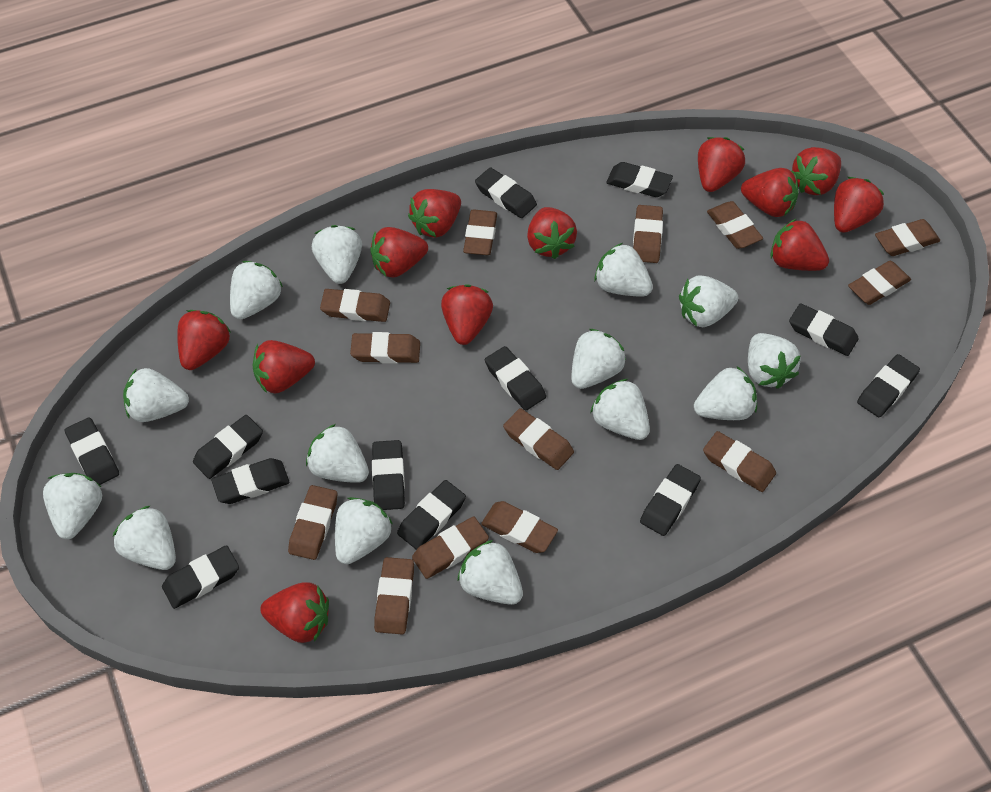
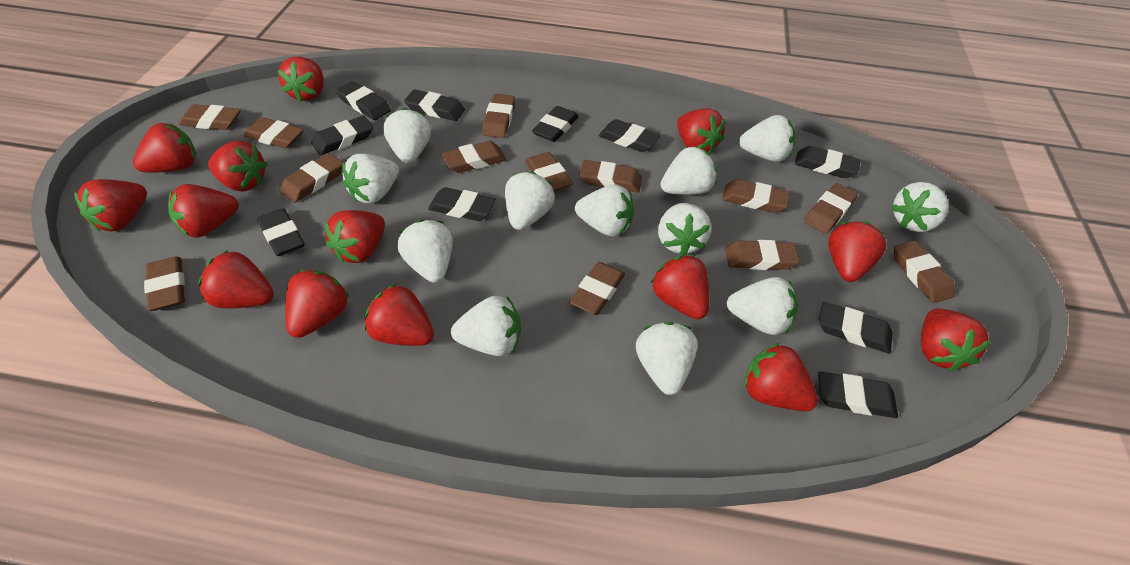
black eraser: [65,417,119,485] [162,545,239,609] [193,415,263,479] [211,458,289,504] [372,440,405,510] [397,480,466,550] [475,167,537,218] [485,346,546,411] [606,162,673,197] [640,464,701,536] [789,303,859,356] [857,354,920,417] = 12 -> [257,208,305,256] [311,116,373,155] [336,81,391,120] [404,89,465,121] [428,187,496,221] [532,106,579,142] [599,119,660,152] [795,146,861,178] [818,372,898,418] [819,302,893,354] = 10
red strawberry: [177,310,231,370] [253,340,315,394] [260,582,329,643] [370,227,428,278] [408,189,461,238] [441,284,493,345] [527,207,577,259] [698,137,745,192] [741,168,799,217] [771,218,829,271] [791,147,841,195] [834,177,884,233] = 12 -> [74,179,147,232] [133,123,196,173] [168,184,239,238] [198,250,274,309] [208,141,267,192] [278,56,324,102] [285,270,349,338] [325,210,385,263] [365,284,434,346] [651,255,709,319] [677,108,725,154] [744,343,818,411] [828,221,886,282] [921,308,991,372] = 14
white strawberry: [43,473,102,539] [113,506,176,570] [123,368,189,422] [230,261,283,319] [306,424,369,483] [312,225,362,284] [335,497,393,564] [457,540,523,605] [571,329,626,389] [590,379,650,440] [594,243,653,296] [679,275,738,327] [694,366,757,420] [748,333,801,389] = 14 -> [342,154,399,203] [383,108,431,163] [397,219,453,283] [451,296,521,356] [505,171,555,230] [575,184,634,237] [636,322,698,395] [658,203,712,256] [661,146,716,195] [727,277,798,335] [739,115,796,162] [891,182,949,232] = 12

